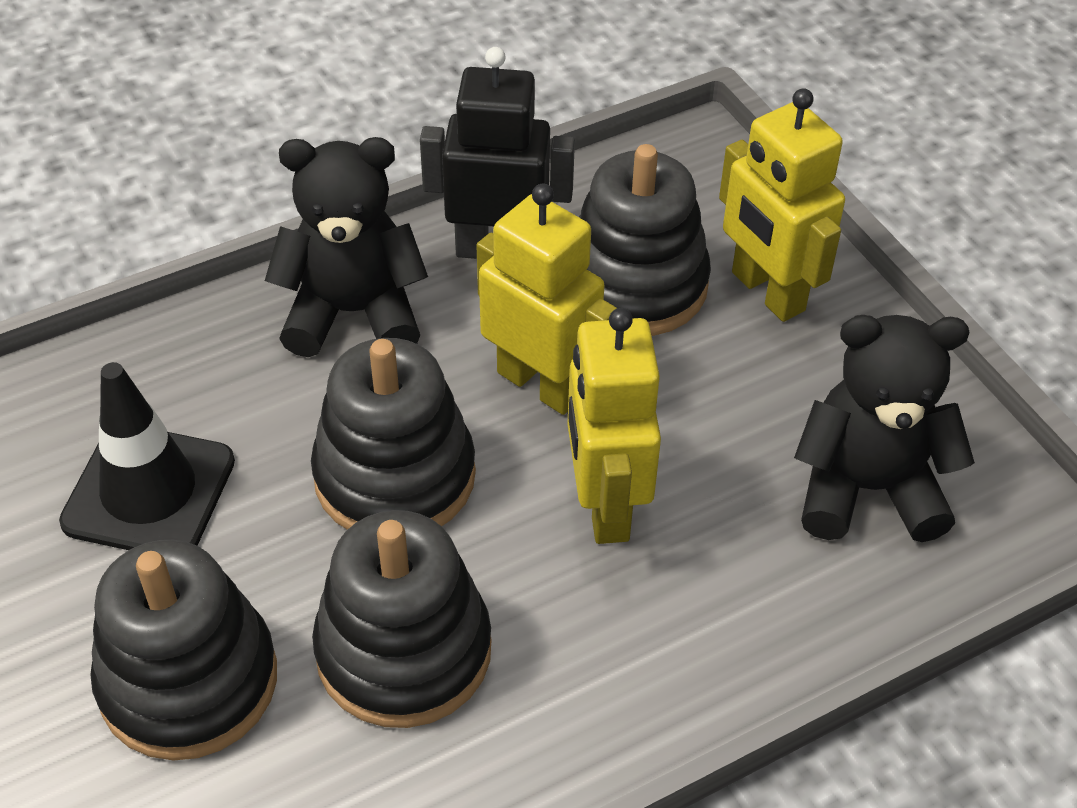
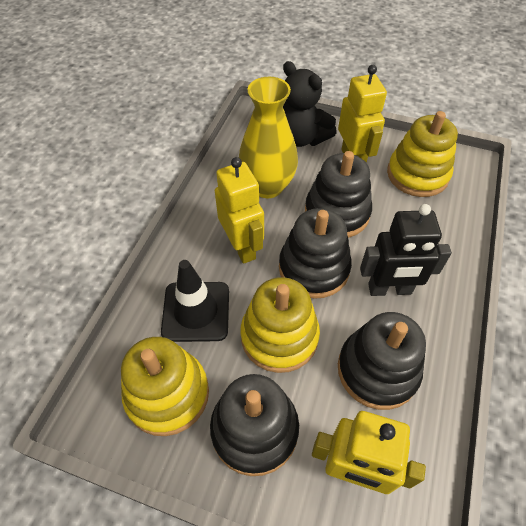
black teddy bear: [265,137,428,357] [794,315,975,542] = 2 -> [283,61,337,147] = 1
yellow stacking toy: none = 0 -> [121,337,209,436] [241,277,320,373] [387,111,458,197] = 3
yellow vase: none = 0 -> [239,77,298,198] = 1

